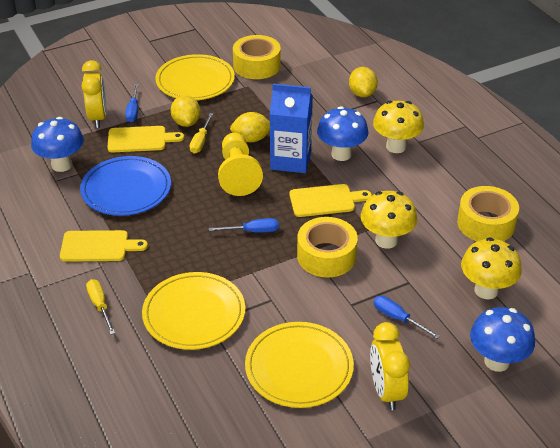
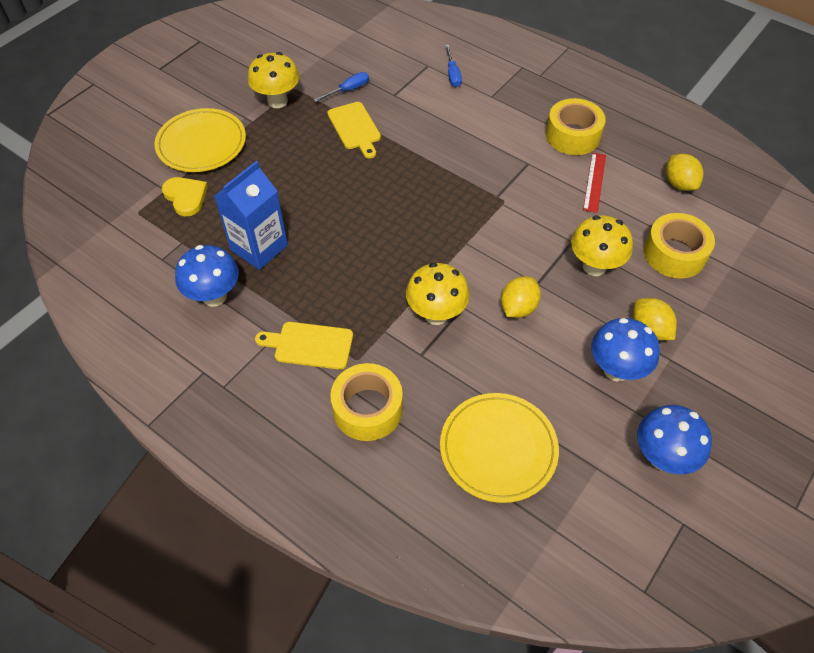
blue plate: [80,156,171,216] = 1 -> none = 0
blue screwdriver: [125,84,139,122] [209,218,279,233] [374,296,440,339] = 3 -> [314,72,369,102] [445,45,462,87] = 2
red ruler: none = 0 -> [583,153,606,213] = 1
yellow clock: [82,60,107,128] [370,322,410,410] = 2 -> none = 0
yellow cutting board: [60,230,148,262] [107,126,184,152] [289,184,372,217] = 3 -> [255,322,353,370] [327,102,381,159] = 2
yellow heart: none = 0 -> [162,177,208,216] = 1
yellow pawn: [218,133,263,196] = 1 -> none = 0
yellow plate: [142,272,245,350] [155,54,235,100] [245,322,354,408] = 3 -> [154,108,246,172] [440,393,559,503] = 2
yellow screwdriver: [86,279,115,335] [189,113,213,153] = 2 -> none = 0

